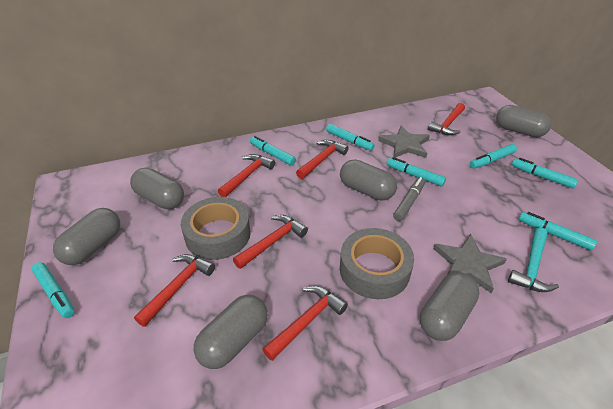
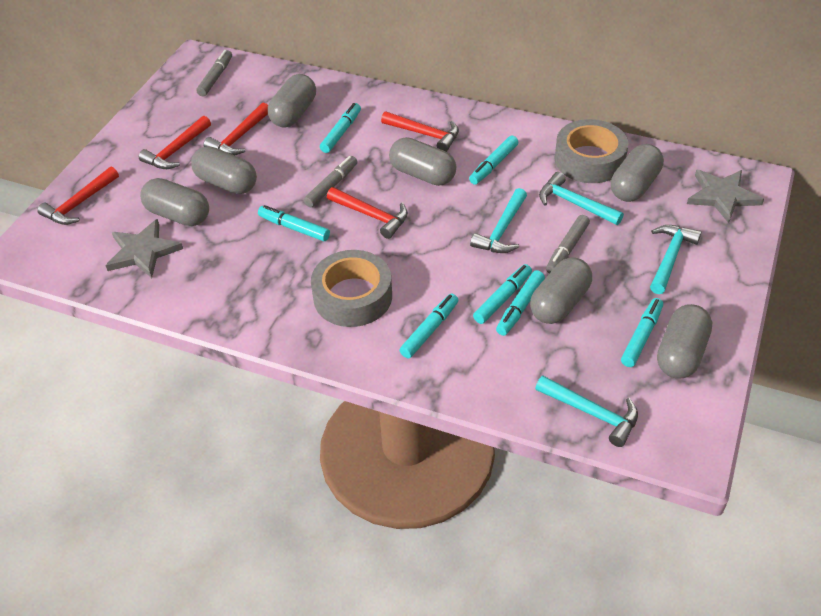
grey capsule: [53,208,120,265] [130,168,184,209] [194,295,268,369] [340,159,397,201] [420,272,479,341] [496,105,552,137] = 6 -> [140,178,209,226] [191,146,257,194] [268,74,316,128] [389,137,456,186] [530,257,592,324] [611,144,664,202] [657,304,712,379] = 7
grey marker: [393,177,425,221] = 1 -> [196,50,232,96] [304,156,357,208] [546,215,590,273] = 3
red hammer: [134,254,215,327] [218,154,275,197] [233,215,308,269] [262,286,348,361] [296,140,349,179] [428,103,465,135] = 6 -> [37,167,119,225] [139,116,211,169] [204,103,268,156] [327,187,408,239] [381,111,459,152] = 5
turquoise hammer: [508,227,559,292] = 1 -> [470,188,527,253] [535,376,638,447] [539,172,624,225] [650,225,701,294] = 4

